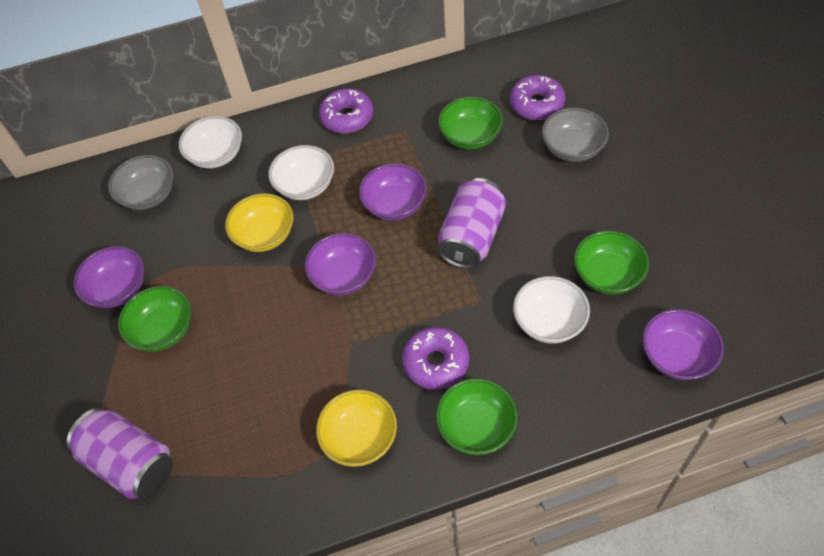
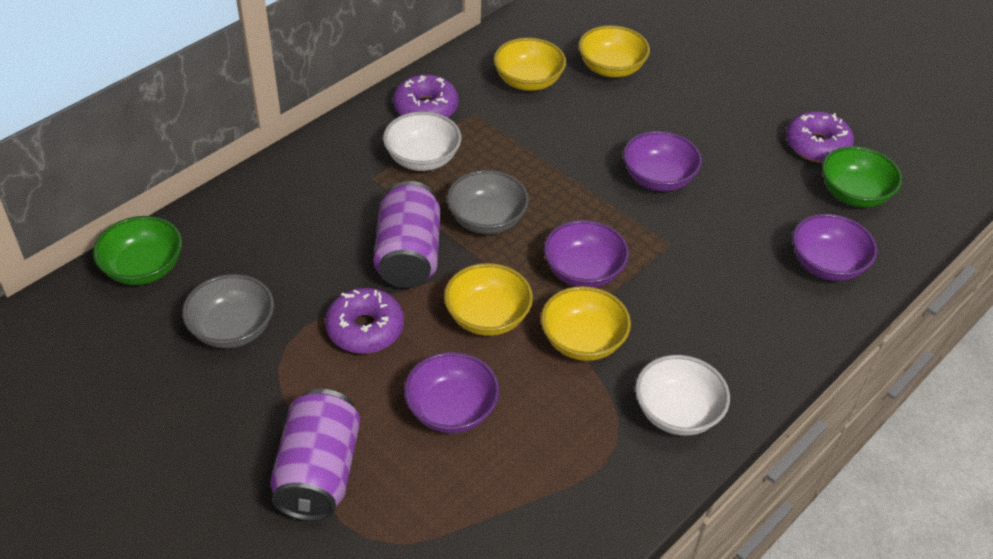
green bowl: [118,286,191,352] [436,378,518,455] [438,97,503,149] [574,231,649,294] = 4 -> [93,216,182,285] [822,146,902,208] = 2
white bowl: [179,116,242,168] [268,145,334,200] [513,276,590,344] = 3 -> [383,111,461,171] [635,355,730,436] = 2
yellow bowl: [225,193,293,252] [316,390,397,467] = 2 -> [444,263,533,336] [494,37,566,91] [541,286,631,361] [578,25,650,78] = 4

